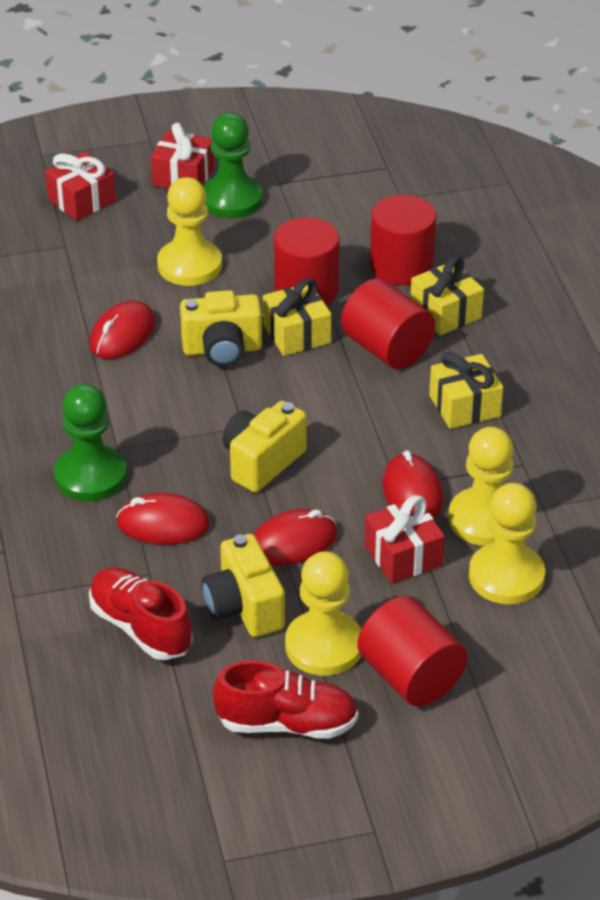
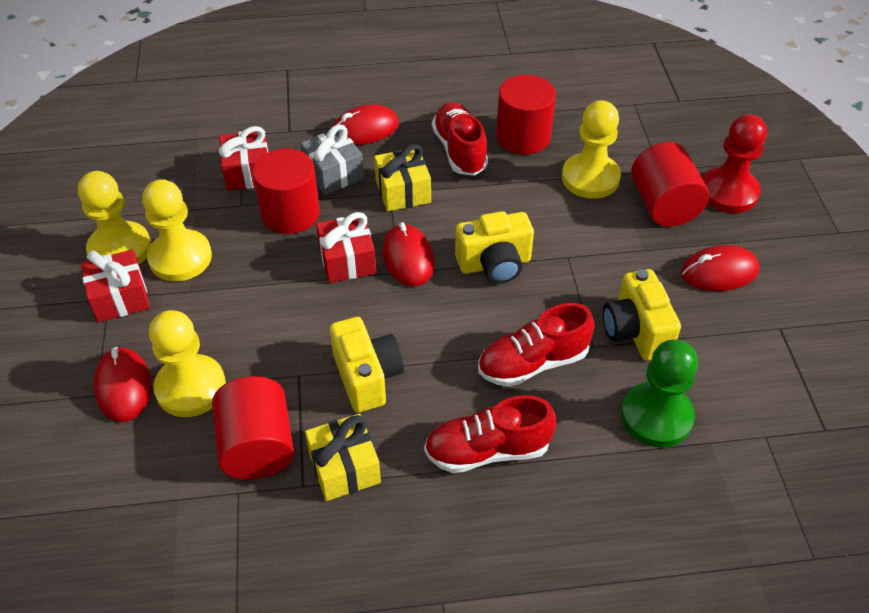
green pawn: [54,384,127,501] [203,113,263,218] = 2 -> [621,340,698,447] = 1
grey gift: none = 0 -> [301,124,364,194] = 1
red pawn: none = 0 -> [702,114,767,213] = 1
red shoe: [89,567,193,660] [213,660,358,739] = 2 -> [424,395,556,473] [432,102,488,176] [478,303,595,387] = 3
yellow gift: [263,278,331,356] [411,256,484,335] [429,352,503,429] = 3 -> [305,414,381,501] [374,144,431,212] = 2

